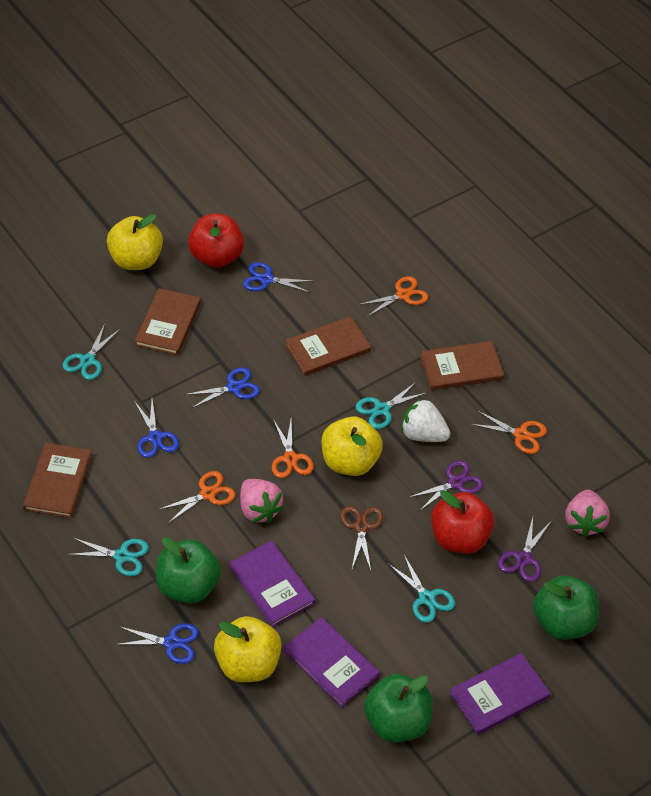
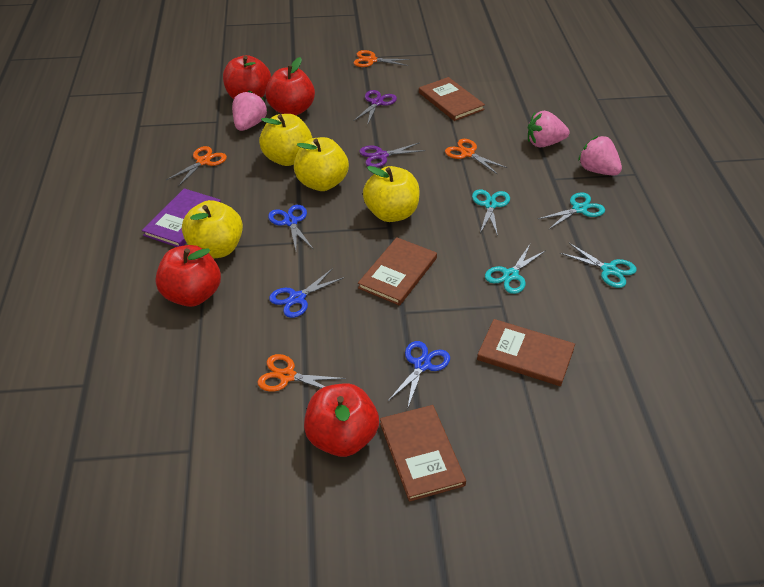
blue scissors: [114,623,199,664] [135,400,179,458] [184,367,260,408] [243,262,312,293] = 4 -> [268,205,314,250] [269,268,344,318] [388,341,450,410] = 3
brown scissors: [340,506,383,570] = 1 -> none = 0
green apple: [156,537,221,603] [364,674,433,742] [533,575,599,640] = 3 -> none = 0
pink strawberry: [240,479,284,523] [565,490,610,537] = 2 -> [232,91,268,131] [528,111,570,148] [578,136,622,175] = 3
purple book: [229,541,316,627] [284,617,380,707] [449,653,551,735] = 3 -> [142,188,221,247] = 1
red apple: [188,214,244,268] [431,491,495,554] = 2 -> [155,245,221,307] [223,55,271,99] [265,57,315,115] [304,383,379,457] = 4
white strawberry: [401,398,450,442] = 1 -> none = 0
yellow apple: [107,214,163,270] [214,616,282,682] [322,417,383,476] = 3 -> [182,200,243,259] [259,114,312,166] [294,137,349,191] [363,166,420,222] = 4

